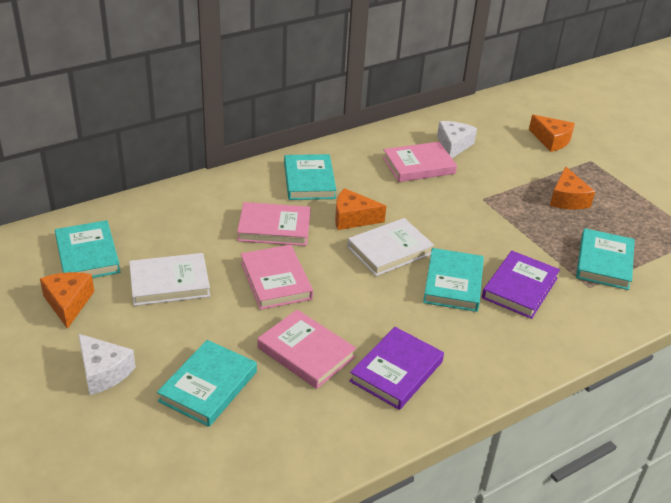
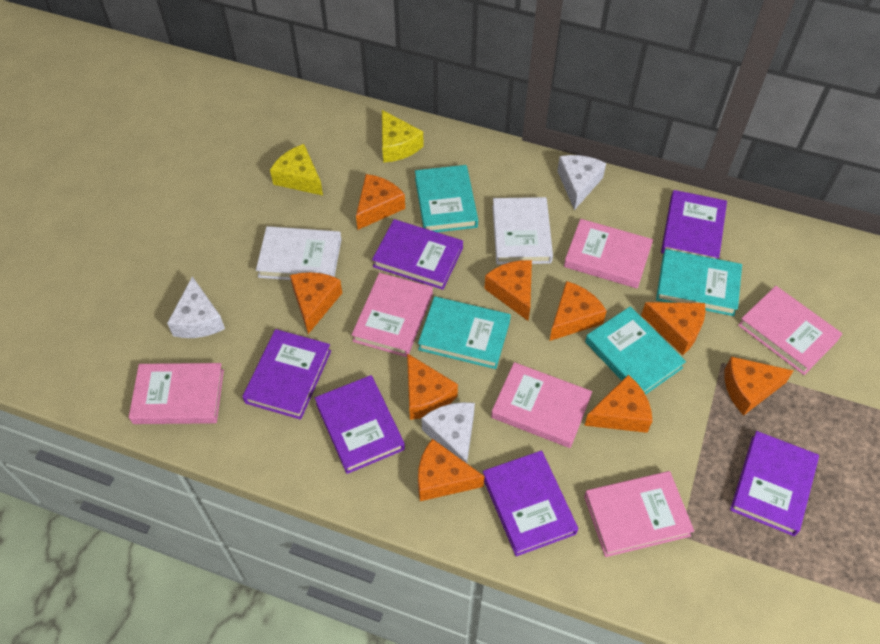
orange cheese: [40,272,94,329] [335,188,386,230] [529,115,575,152] [550,166,595,210] = 4 -> [290,272,342,334] [356,174,405,230] [407,353,458,420] [418,439,484,501] [484,260,532,321] [550,281,607,341] [584,375,652,433] [641,302,706,355] [724,357,794,416] = 9
pink book: [237,202,311,246] [241,245,313,310] [257,310,356,389] [383,142,457,182] = 4 -> [129,363,224,424] [352,273,433,357] [491,362,592,448] [564,219,653,288] [584,471,694,557] [738,286,842,375] = 6
purple book: [349,327,444,410] [482,251,560,319] = 2 -> [242,329,331,420] [315,375,405,474] [372,219,463,290] [483,451,578,556] [661,190,727,259] [730,431,819,536] = 6
turquoise book: [55,220,121,278] [157,340,257,427] [284,154,336,200] [423,248,484,312] [576,228,635,290] = 5 -> [415,165,478,232] [418,297,511,369] [585,306,686,395] [656,249,742,316] = 4
white cheese: [78,334,136,395] [437,121,477,158] = 2 -> [167,276,225,338] [421,402,475,463] [557,155,606,210] = 3
yellow cheese: none = 0 -> [270,144,323,195] [382,110,424,163] = 2

